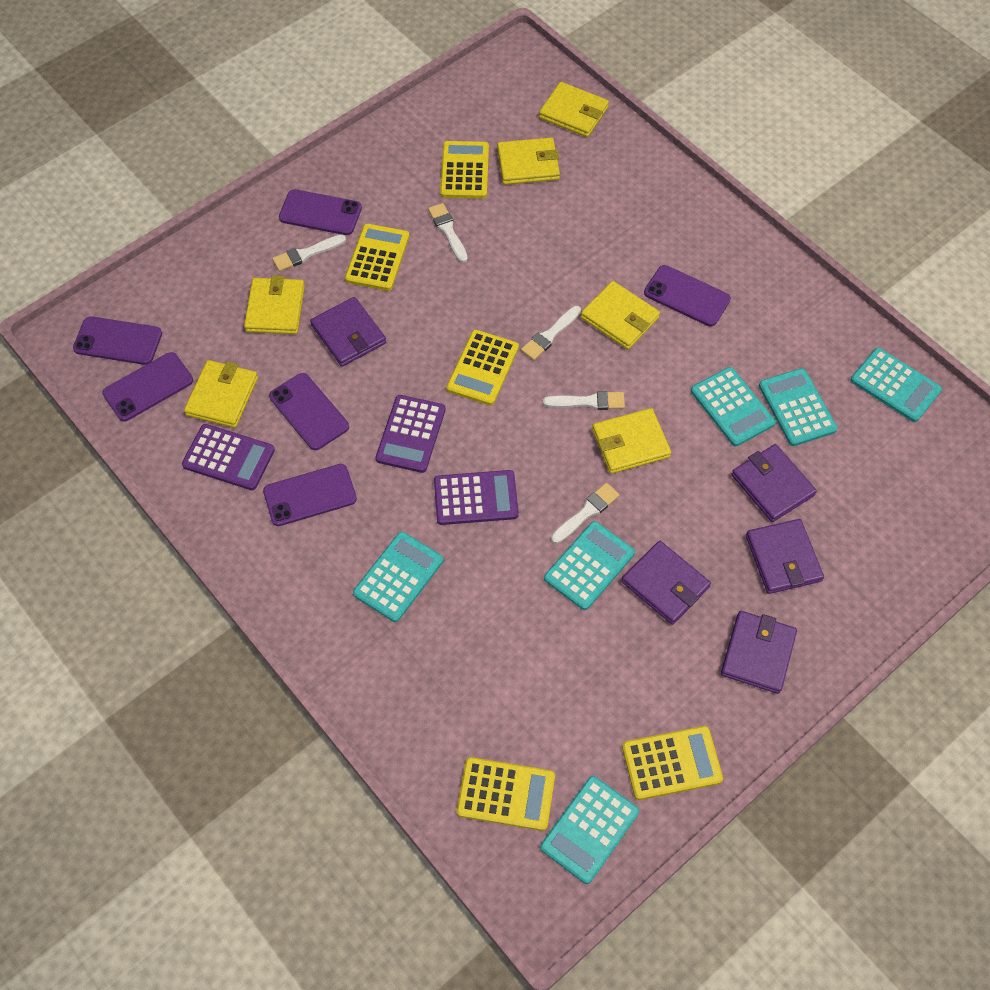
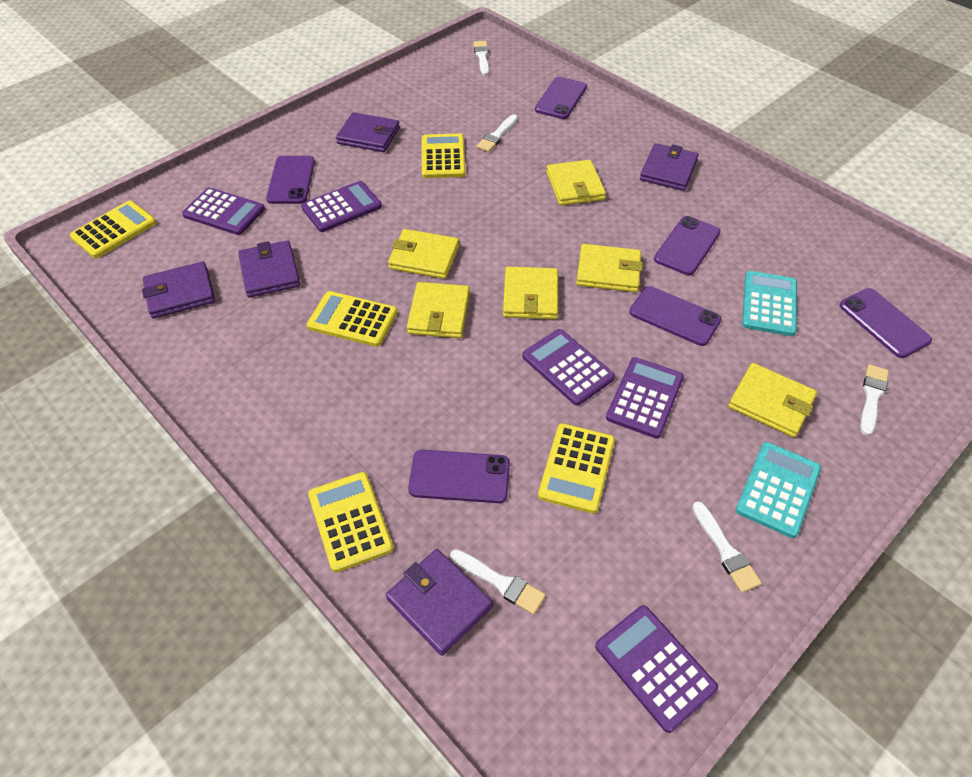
purple calculator: [182,424,275,490] [375,395,445,473] [434,470,519,525] = 3 -> [182,187,265,235] [301,181,382,232] [522,329,615,406] [595,605,718,733] [606,357,684,439] = 5
turquoise calculator: [353,532,443,622] [540,776,639,884] [544,521,635,610] [691,367,776,446] [759,368,838,446] [850,348,942,422] = 6 -> [736,442,821,538] [742,271,797,336] = 2

